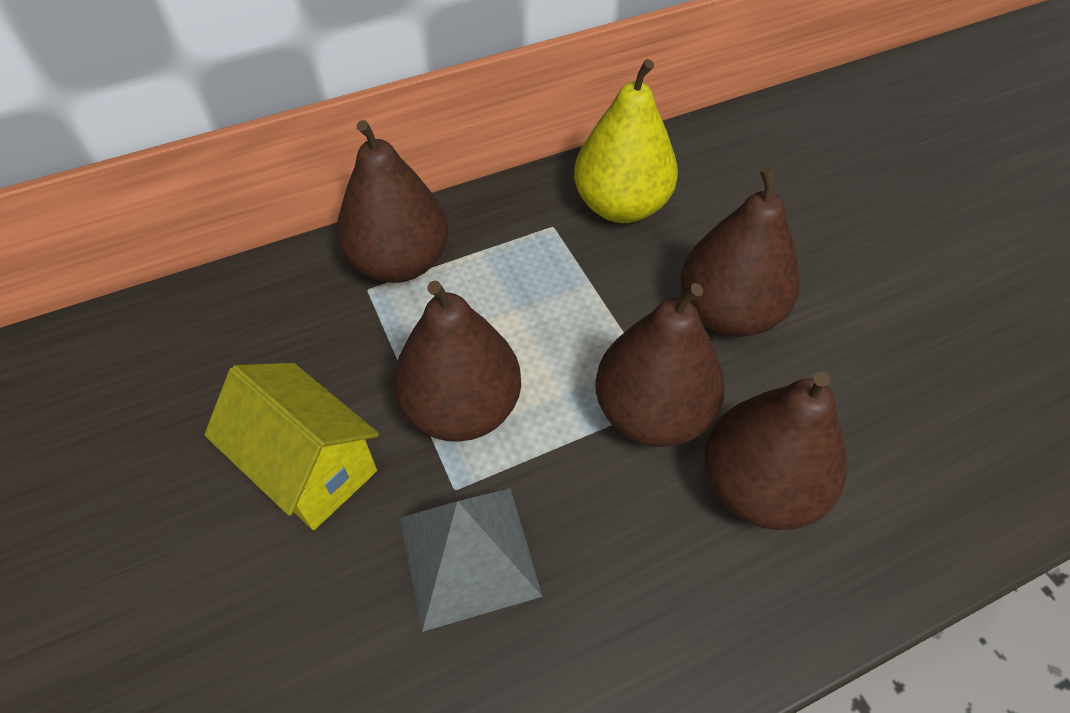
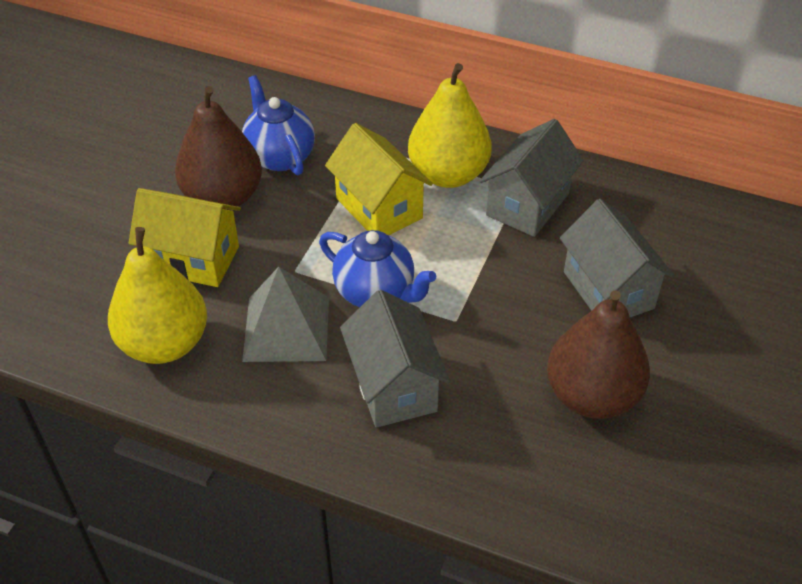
blue teapot: none = 0 -> [242,75,315,175] [319,230,436,307] = 2
brown pear: [337,120,448,283] [393,280,521,442] [596,283,725,447] [680,165,800,337] [704,371,847,530] = 5 -> [175,86,262,210] [547,290,650,419] = 2
grey house: none = 0 -> [340,290,450,428] [479,119,584,237] [560,199,675,317] = 3
yellow house: [204,363,379,530] = 1 -> [129,188,241,287] [325,123,433,235] = 2
yellow pear: [574,59,678,223] = 1 -> [108,227,207,364] [408,63,492,188] = 2

